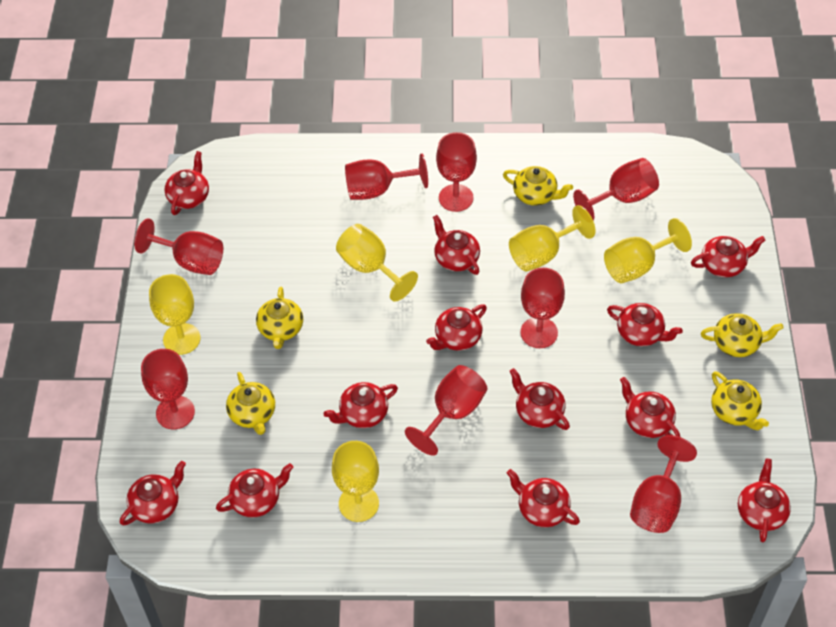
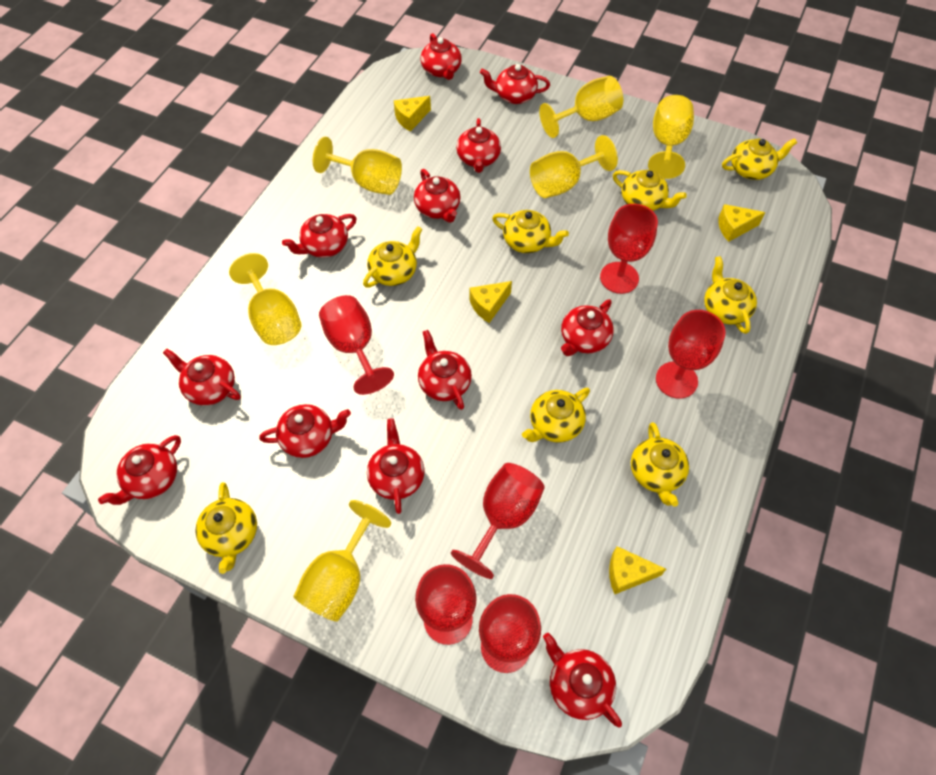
red goblet: [134,218,223,275] [141,349,195,429] [345,154,428,200] [405,365,487,456] [436,132,477,212] [520,268,565,348] [573,158,659,221] [630,435,697,533] = 8 -> [319,295,394,395] [415,564,476,645] [451,463,545,579] [479,594,541,673] [600,204,658,294] [656,310,726,399] = 6
yellow cheese: none = 0 -> [394,96,431,132] [469,281,512,323] [609,546,666,594] [718,204,765,242] = 4
yellow goblet: [149,274,201,355] [332,441,379,522] [336,224,418,302] [509,205,596,271] [604,218,692,283] = 5 -> [229,253,301,345] [294,500,391,622] [313,137,402,195] [530,135,618,198] [539,76,623,138] [648,95,694,179] = 6
yellow teapot: [226,372,275,435] [256,287,303,349] [503,166,573,206] [701,313,784,357] [711,371,769,430] = 5 -> [195,482,257,574] [363,226,422,288] [492,210,569,253] [522,388,590,443] [613,170,687,211] [631,422,689,507] [704,256,757,334] [722,138,797,180] = 8

